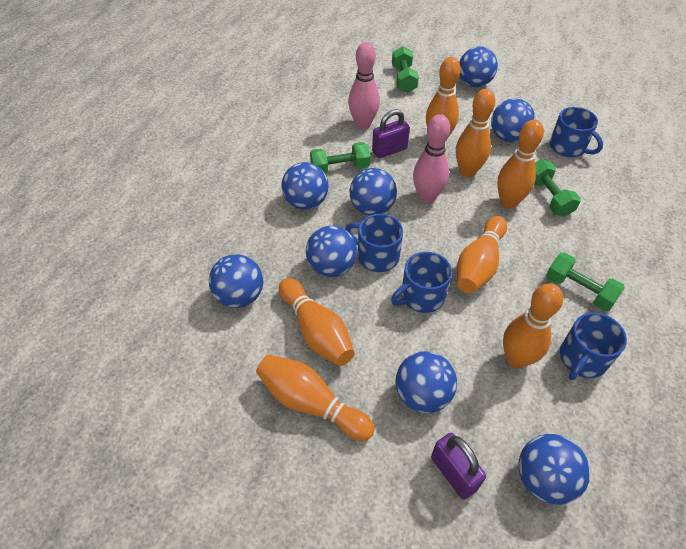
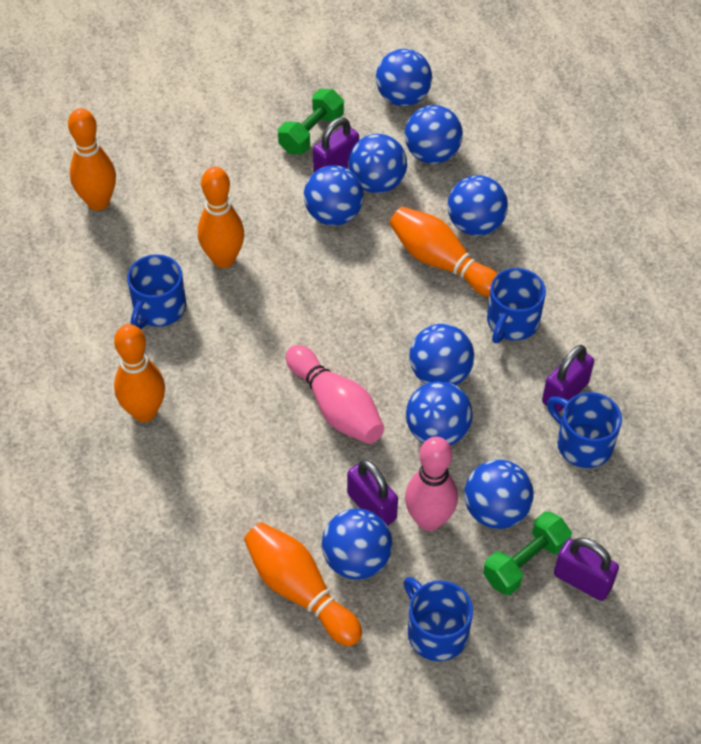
blue ball: [209,254,263,308] [281,162,328,210] [306,226,357,277] [350,168,397,216] [395,351,457,413] [459,46,498,87] [491,99,535,142] [518,434,590,505] = 8 -> [304,165,364,226] [322,509,392,580] [348,134,407,193] [376,49,432,106] [405,105,463,164] [406,381,473,446] [409,324,474,385] [447,175,508,236] [464,460,534,529] = 9
green dumbbell: [310,142,371,174] [392,46,419,93] [534,159,581,217] [546,252,625,311] = 4 -> [278,89,344,155] [483,511,572,595] = 2
orange bowling pin: [256,354,375,441] [279,278,355,366] [426,57,461,139] [456,89,495,177] [457,216,507,293] [497,119,544,209] [503,283,563,368] = 7 -> [68,108,116,211] [114,324,165,422] [198,167,244,268] [244,522,362,646] [390,206,498,297] = 5
purple padlock: [372,109,410,158] [431,433,486,500] = 2 -> [313,117,359,172] [347,460,398,526] [542,345,594,412] [554,537,619,601] = 4

